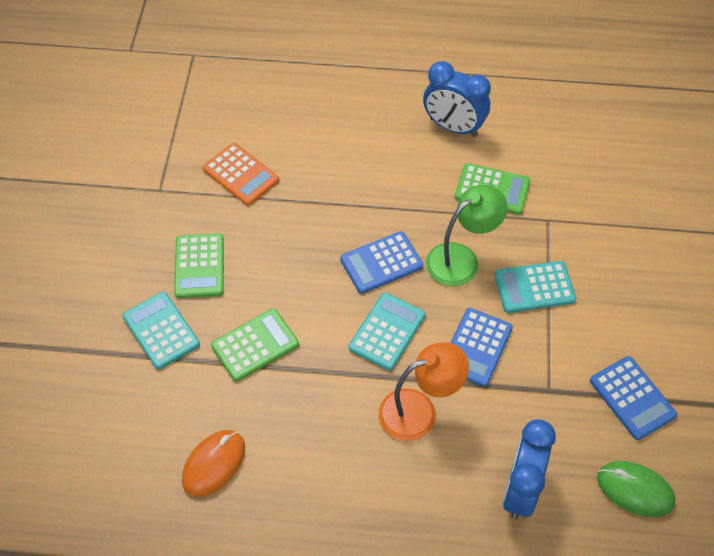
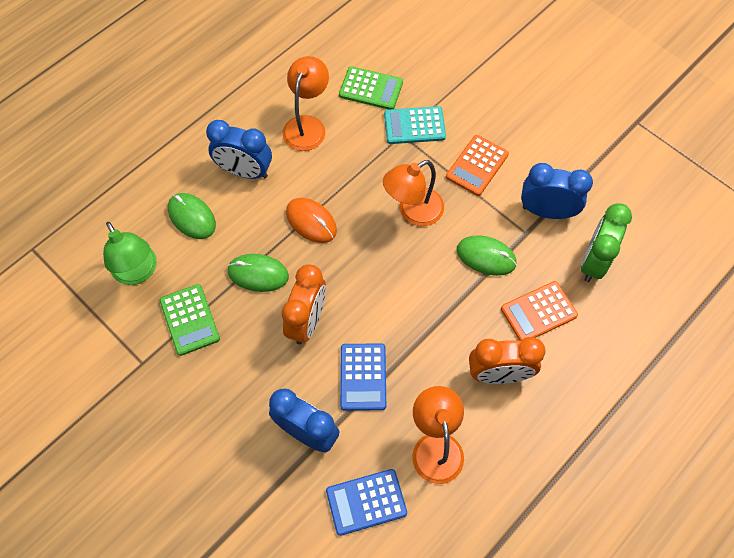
blue calculator: [340,231,423,294] [451,308,513,387] [590,356,677,440] = 3 -> [326,469,407,536] [340,344,386,411] = 2
blue clock: [423,61,491,137] [503,419,556,519] = 2 -> [206,120,272,179] [269,389,340,453] [521,163,593,219] = 3
green calculator: [174,233,224,298] [211,309,299,382] [455,163,530,215] = 3 -> [160,284,220,356] [339,66,403,110] = 2
green clock: none = 0 -> [581,203,632,282] = 1
green mouse: [597,461,676,517] = 1 -> [168,193,216,239] [227,254,289,292] [457,235,517,276] = 3
orange calculator: [203,143,279,205] = 1 -> [446,135,509,196] [501,281,578,341] = 2
orange clock: none = 0 -> [282,264,326,345] [469,337,545,384] = 2
orange lamp: [379,342,469,441] = 1 -> [283,56,329,151] [383,160,444,226] [412,386,464,484] = 3
turquoise calculator: [122,292,200,369] [349,293,425,371] [494,261,576,313] = 3 -> [384,106,446,144] = 1

